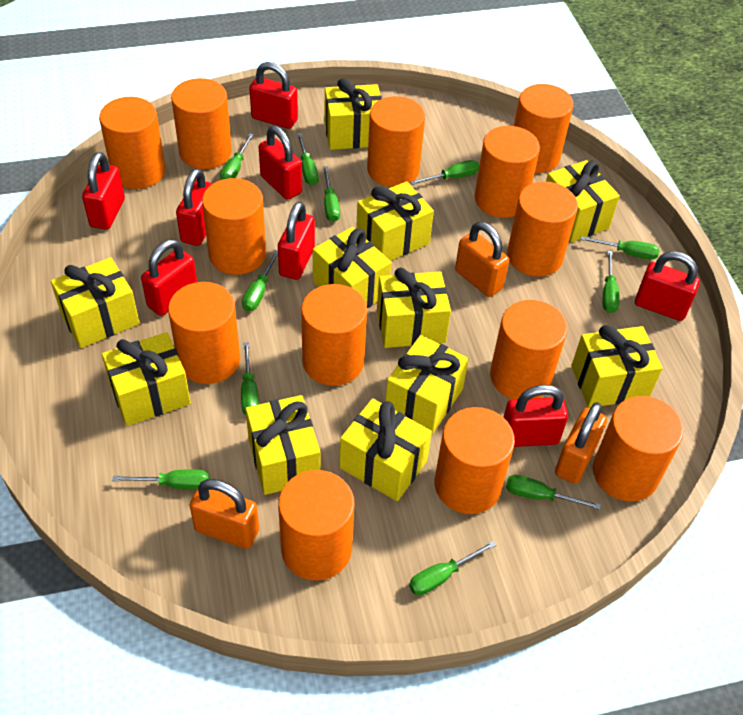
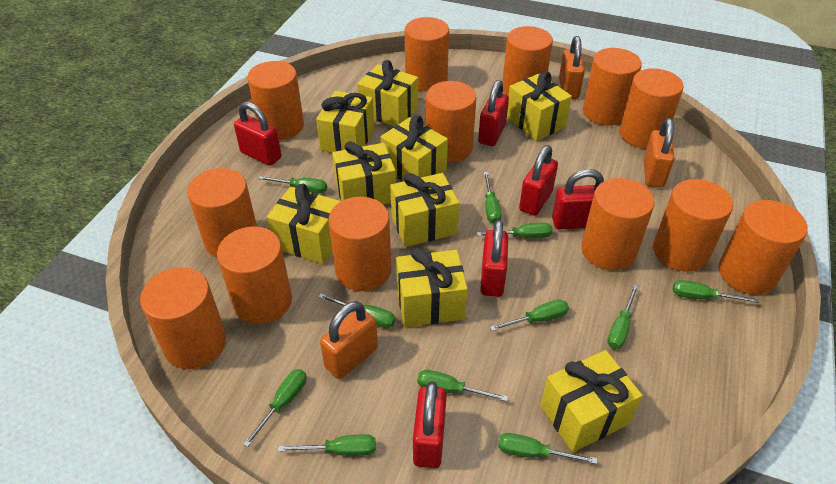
red padlock: [82,152,125,230] [141,239,197,316] [176,168,213,246] [249,62,298,129] [259,126,302,200] [278,201,315,280] [503,385,568,447] [635,251,700,321] = 8 -> [234,102,281,166] [413,381,447,468] [478,80,509,146] [480,220,508,297] [519,145,558,216] [552,169,604,229] = 6
yellow gift: [51,257,140,348] [102,332,191,426] [246,395,320,495] [313,227,391,308] [325,78,382,150] [340,398,432,501] [356,181,434,261] [377,267,451,348] [385,335,469,435] [546,160,620,242] [571,325,663,408] = 11 -> [267,184,341,264] [316,91,374,153] [332,141,396,205] [357,60,418,126] [381,115,448,181] [390,173,459,247] [396,248,468,327] [507,71,572,141] [540,350,643,452] = 9

